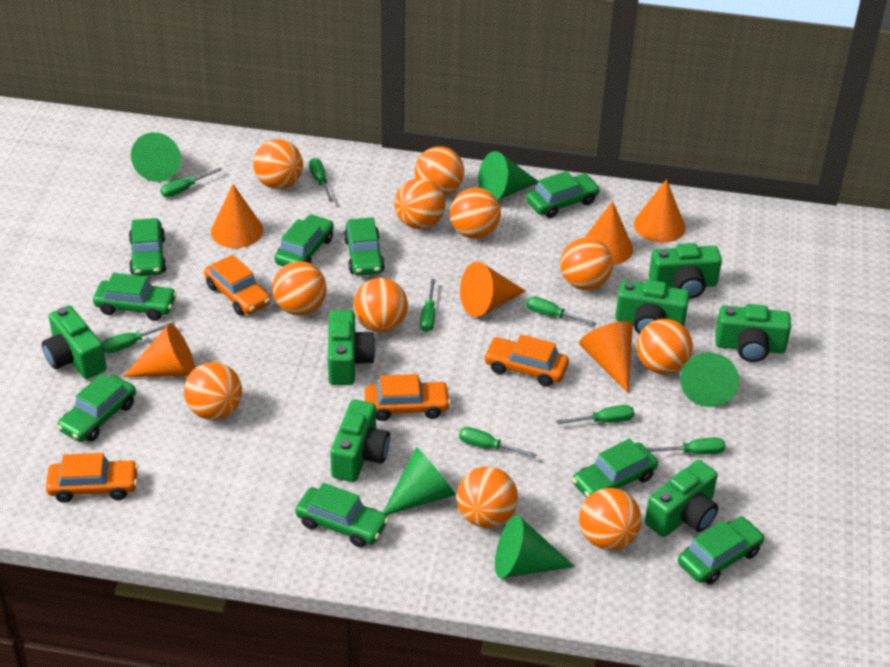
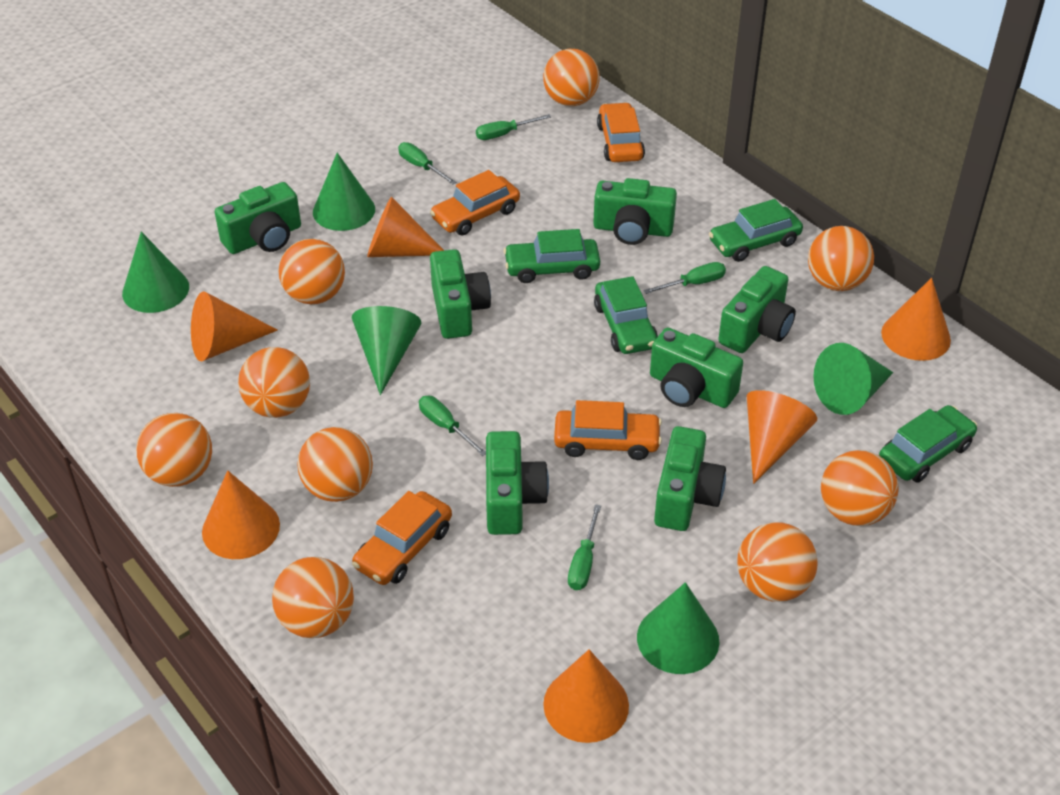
green car: [57,373,136,442] [93,273,177,321] [129,218,167,276] [274,214,334,267] [295,483,389,547] [344,217,385,275] [526,171,600,218] [572,438,658,498] [678,517,765,584] = 9 -> [503,229,600,283] [594,276,658,354] [709,199,803,262] [879,405,977,483] = 4
green screwdriver: [102,322,175,353] [160,167,223,197] [309,158,334,202] [420,279,436,332] [459,427,537,458] [526,296,597,326] [556,405,634,424] [647,437,726,455] = 8 -> [398,142,456,185] [419,396,486,456] [476,114,551,140] [568,504,601,590] [644,262,726,294] = 5
orange ball: [184,362,242,420] [253,139,303,189] [272,261,327,315] [353,278,408,332] [394,178,445,229] [415,146,464,196] [450,188,501,239] [457,467,518,528] [560,237,613,290] [579,488,641,550] [637,319,693,374] = 11 -> [136,413,212,487] [238,347,310,418] [272,557,354,638] [279,239,345,304] [297,427,373,502] [543,49,600,106] [737,522,818,602] [808,226,874,291] [821,450,899,526] = 9

